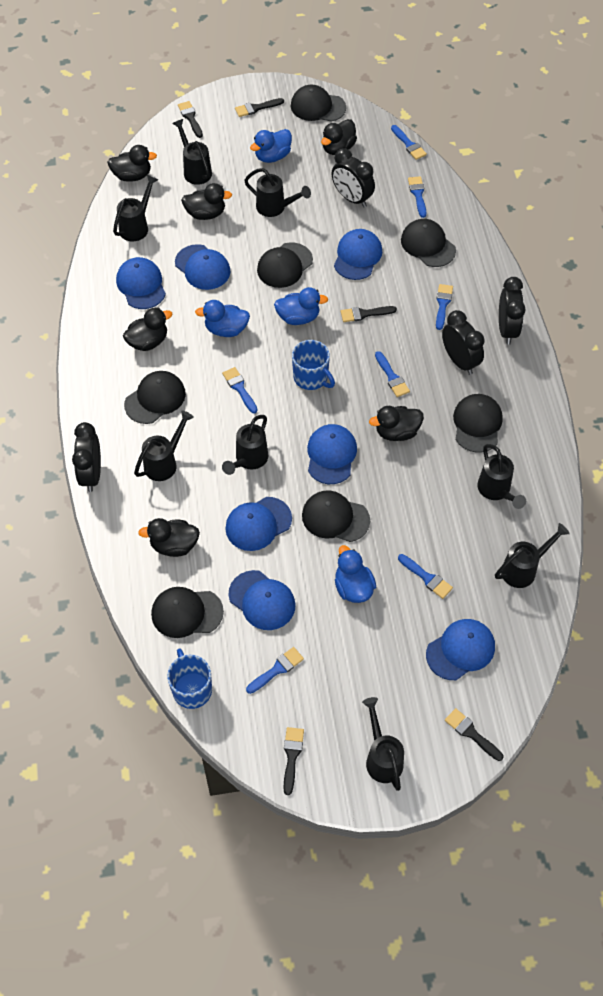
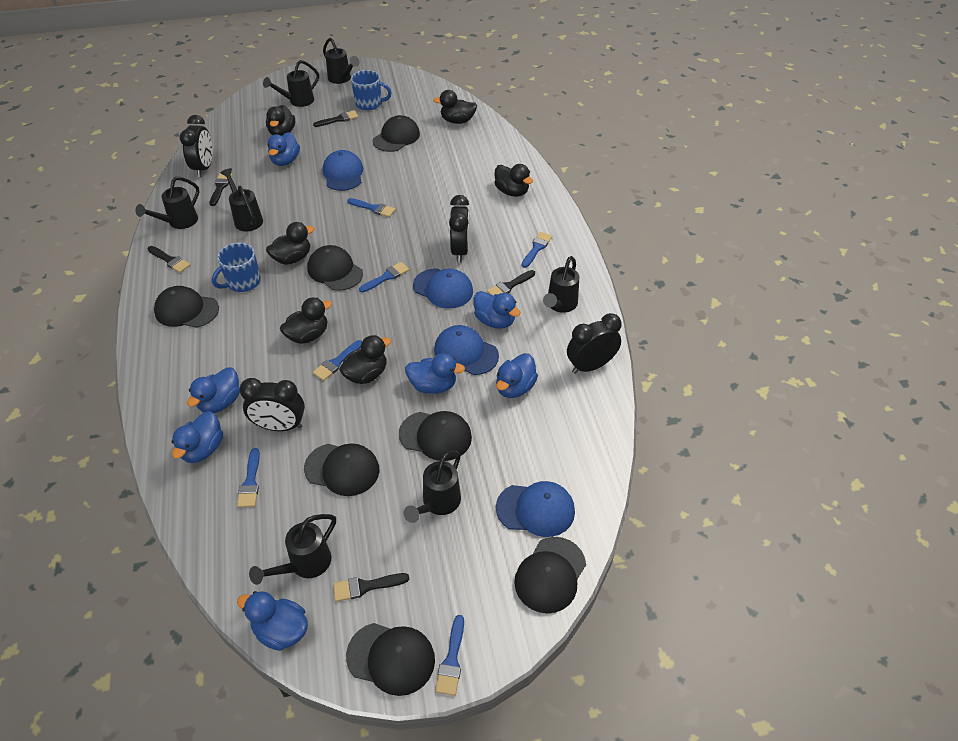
black watering can: [113,175,158,241] [134,410,194,481] [172,119,212,185] [222,415,268,475] [244,168,311,217] [362,697,404,791] [477,444,526,509] [495,523,570,588] = 8 -> [136,177,200,229] [221,168,263,231] [249,514,336,585] [263,60,319,107] [323,38,360,84] [404,451,461,523] [543,256,579,313] = 7
blue brush: [222,367,258,414] [246,647,304,694] [375,351,410,397] [391,125,427,160] [398,554,453,599] [408,176,427,218] [436,284,453,330] = 7 -> [237,448,260,507] [313,340,362,381] [347,198,395,217] [359,262,409,293] [435,615,464,696] [522,232,552,268] = 6
blue cap: [116,257,166,309] [175,244,230,290] [225,497,292,551] [229,570,296,630] [307,424,357,484] [334,229,382,280] [426,619,495,680] = 7 -> [323,150,363,191] [413,268,473,309] [434,325,499,375] [496,481,575,537] = 4
blue duck: [195,300,250,337] [250,129,292,163] [274,287,328,325] [335,545,376,603] = 4 -> [172,411,223,463] [187,367,240,413] [237,591,308,651] [267,132,300,166] [405,353,465,394] [474,291,521,329] [496,353,538,398] = 7

